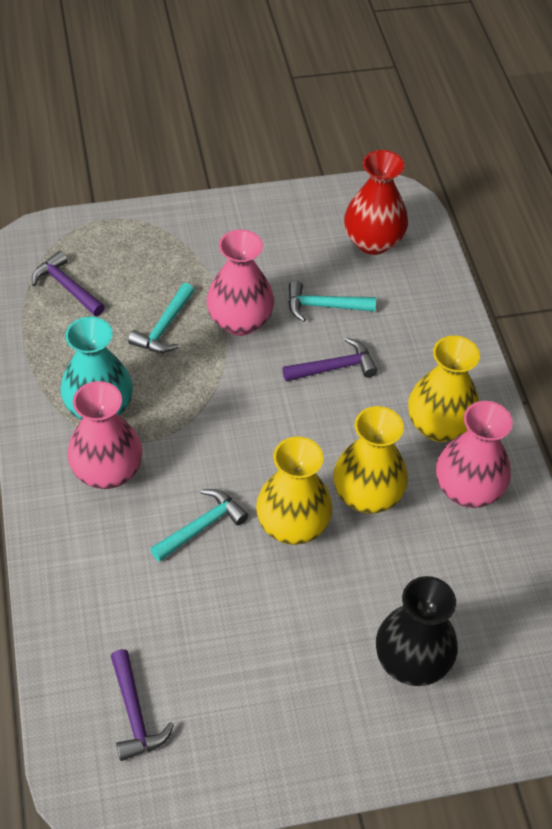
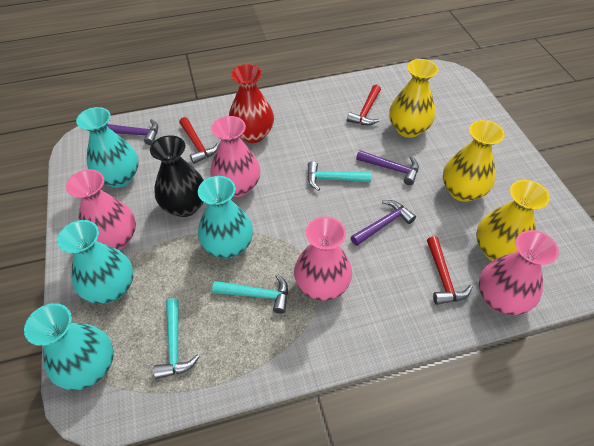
pink vase: [67,381,142,489] [206,229,274,336] [436,401,513,508] = 3 -> [66,169,136,250] [210,116,260,197] [294,217,352,301] [479,230,559,315] = 4
red hammer: none = 0 -> [179,117,219,164] [347,85,381,125] [427,236,472,305] = 3
turquoise vase: [60,316,133,420] = 1 -> [24,303,114,391] [57,220,133,304] [76,107,139,188] [198,176,253,258] = 4

